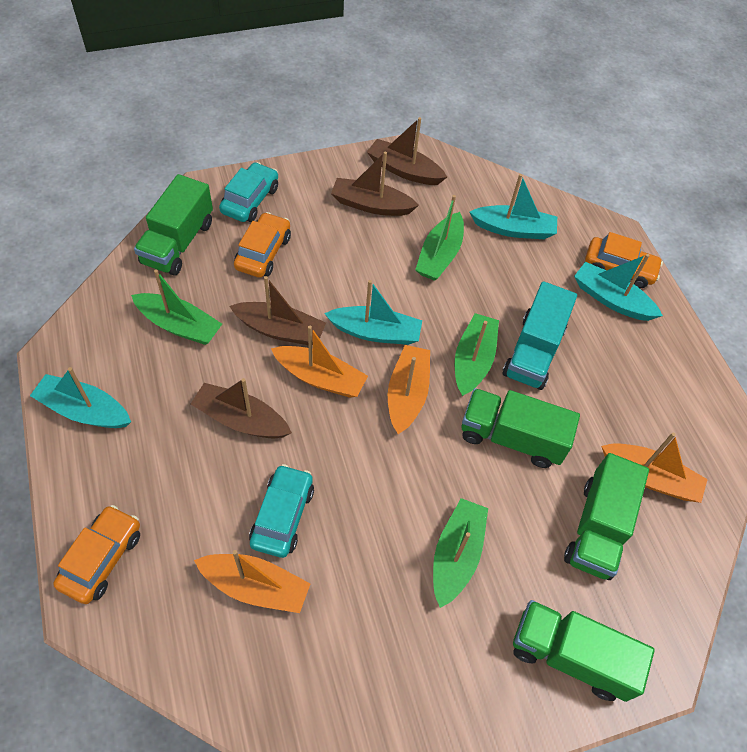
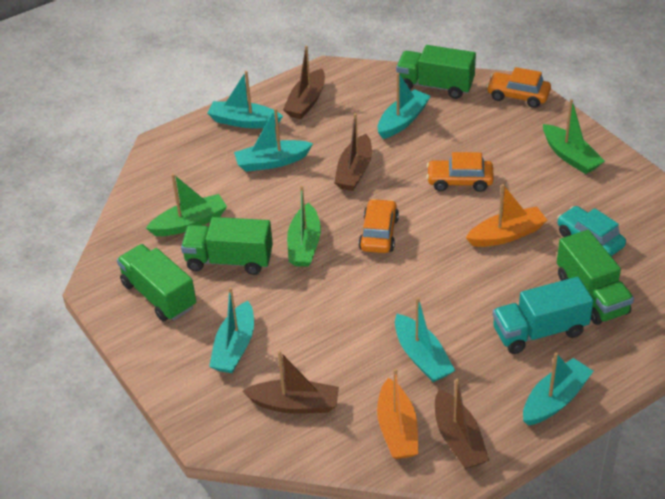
green boat: [131,269,222,345] [415,195,464,281] [433,498,488,608] [455,313,499,396] = 4 -> [146,174,227,236] [287,185,321,267] [543,99,605,174] = 3
orange boat: [194,550,311,613] [271,326,368,398] [388,345,430,434] [601,432,708,503] = 4 -> [377,368,419,459] [466,184,547,247] = 2
turquoise boat: [30,367,131,428] [324,280,422,345] [470,174,557,239] [574,254,663,321] = 4 -> [207,71,283,128] [209,287,254,373] [234,108,313,172] [378,73,431,139] [395,297,455,382] [523,352,593,426] = 6
turquoise car: [219,162,278,222] [249,464,314,558] = 2 -> [557,206,626,256] = 1

